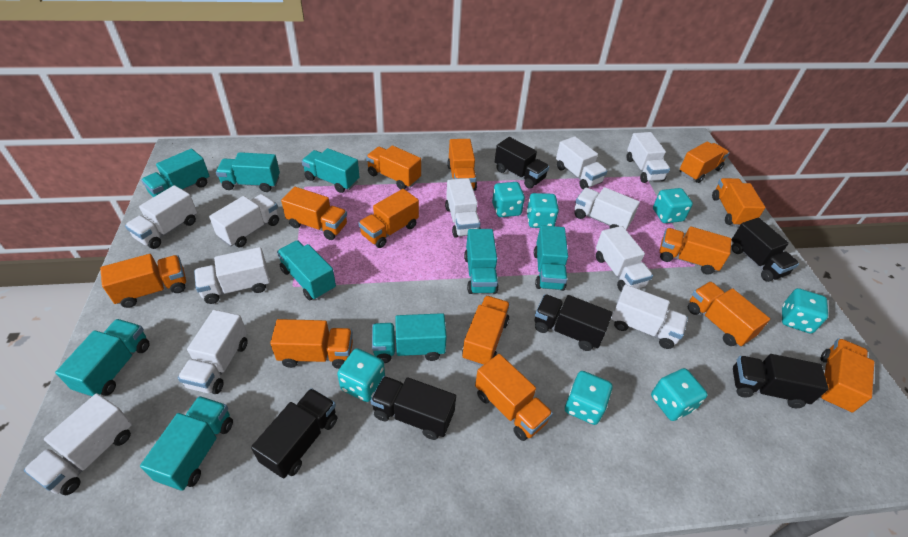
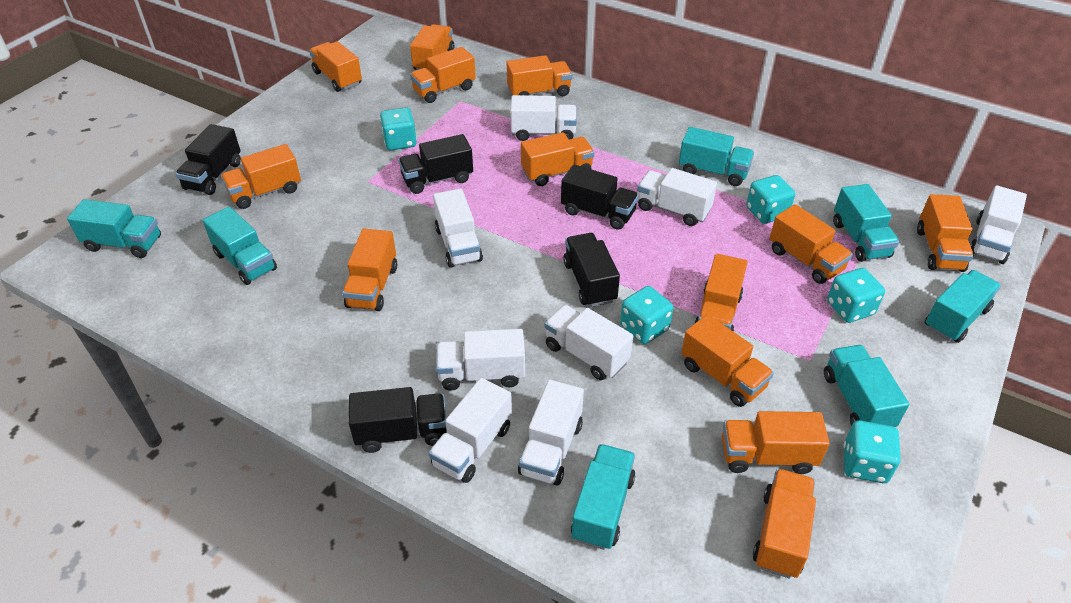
black truck: [251,388,337,478] [370,376,456,440] [495,137,549,189] [535,294,612,351] [731,218,799,282] [733,354,828,408] = 6 -> [175,124,241,195] [348,387,447,453] [398,134,473,194] [561,165,639,230] [563,233,620,307] = 5
turquoise dice: [337,348,385,402] [492,182,525,217] [527,193,559,228] [565,371,613,425] [651,368,708,421] [653,188,693,223] [782,288,828,334] = 7 -> [380,107,417,150] [620,286,673,344] [746,175,795,224] [827,268,885,323] [844,420,901,483] = 5
turquoise truck: [55,319,149,397] [140,396,233,491] [141,149,209,197] [216,152,280,192] [277,240,336,300] [301,148,359,193] [372,313,447,363] [464,229,499,294] [534,225,568,291] = 9 -> [67,199,161,258] [203,206,277,285] [571,444,636,550] [679,127,754,186] [824,345,909,427] [833,184,899,262] [925,270,1001,343] = 7
white truck: [24,393,132,495] [125,185,197,249] [178,310,248,394] [194,247,270,304] [209,194,279,247] [445,178,481,238] [556,136,607,189] [575,187,640,230] [596,226,653,292] [611,284,688,349] [627,132,670,183] = 11 -> [429,378,512,483] [433,189,483,268] [436,329,525,391] [510,95,577,141] [518,380,584,486] [545,305,633,380] [637,168,717,226] [970,185,1027,264] = 8

